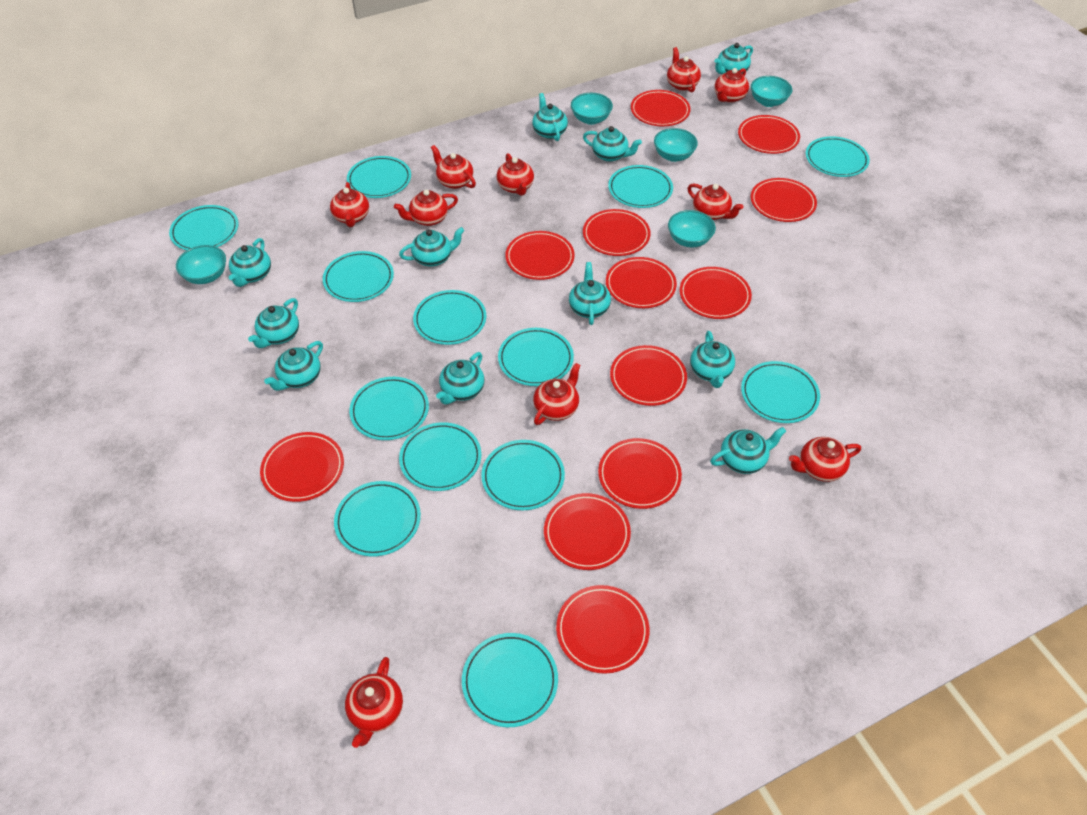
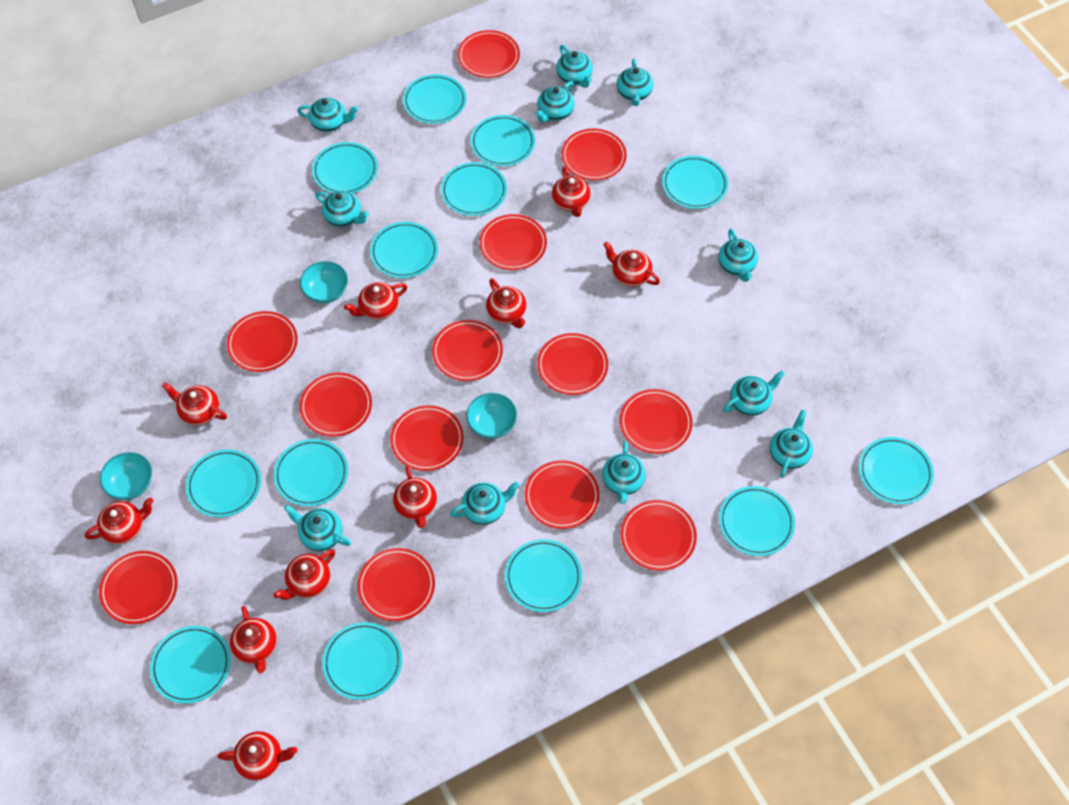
red plate: [260,432,344,502] [505,231,575,280] [544,493,631,570] [556,585,650,674] [583,209,651,256] [598,438,682,509] [606,257,677,308] [610,345,687,406] [631,90,691,127] [680,267,752,319] [738,115,800,154] [751,178,817,222] = 12 -> [99,551,178,624] [227,311,298,372] [300,373,372,437] [357,548,435,621] [390,405,464,471] [432,320,503,381] [458,30,520,78] [479,214,547,270] [525,460,600,529] [537,333,608,395] [561,128,627,181] [620,389,692,454] [621,500,697,571] = 13
turquoise bowl: [176,245,226,284] [571,93,613,125] [654,128,698,162] [668,210,716,248] [751,76,792,107] = 5 -> [100,452,152,500] [300,261,348,303] [466,393,517,439] = 3

